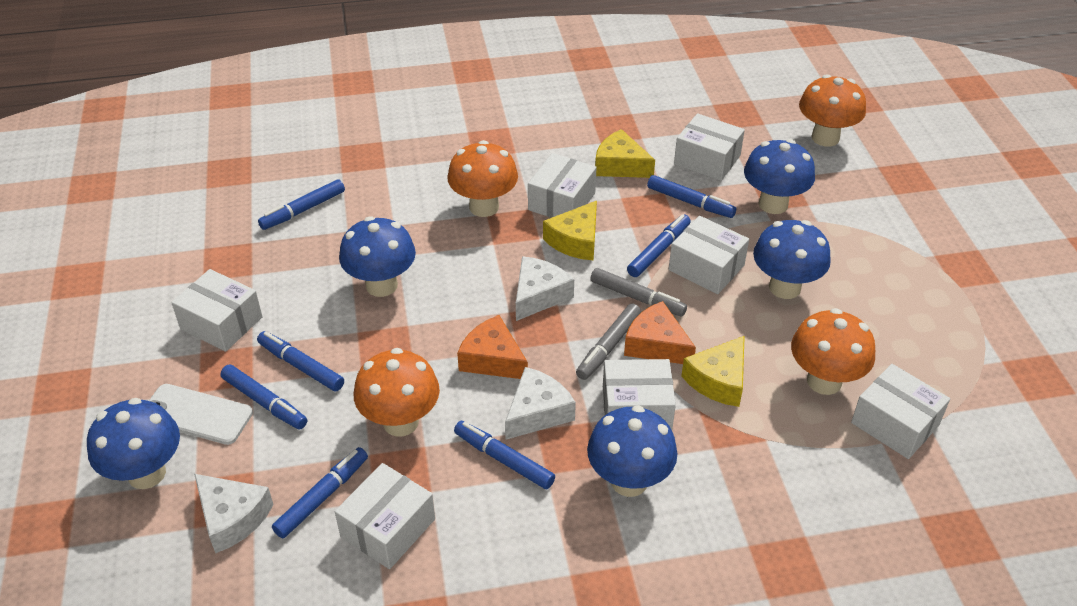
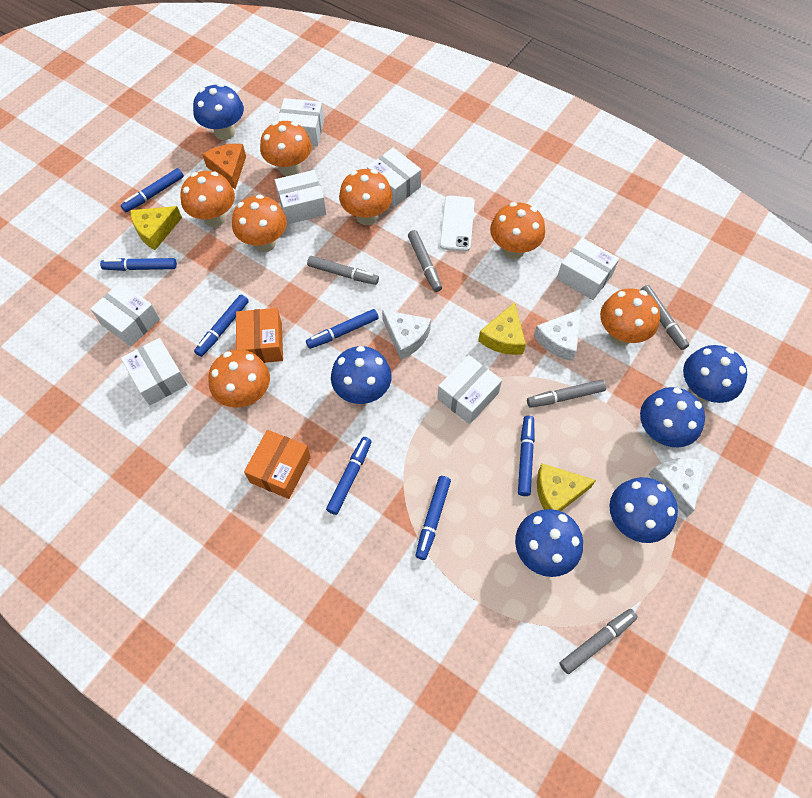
blue mushroom: [87,398,180,489] [339,216,416,297] [587,405,677,497] [744,139,815,214] [753,220,831,299] = 5 -> [193,83,244,140] [331,346,392,404] [515,509,583,577] [609,477,678,543] [640,387,705,447] [683,345,747,403] = 6
grey marker: [576,303,641,380] [590,268,687,317] = 2 -> [307,256,379,285] [408,230,442,292] [527,380,606,408] [559,609,638,674] [640,285,689,350] = 5
orange box: none = 0 -> [236,308,283,363] [244,430,311,499] = 2
orange cheese: [457,315,528,379] [624,301,696,364] = 2 -> [202,144,246,189] = 1
orange mushroom: [354,348,440,437] [447,140,518,217] [791,308,875,395] [799,75,866,147] = 4 -> [180,171,235,227] [208,350,270,408] [232,194,287,252] [260,121,312,176] [339,169,393,225] [490,202,545,259] [600,288,660,346] = 7

